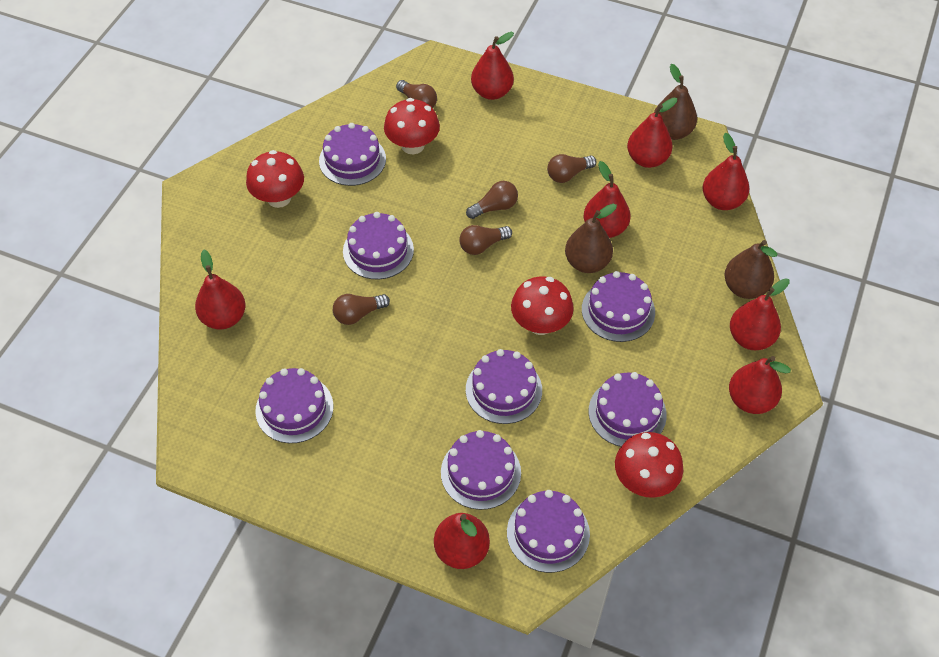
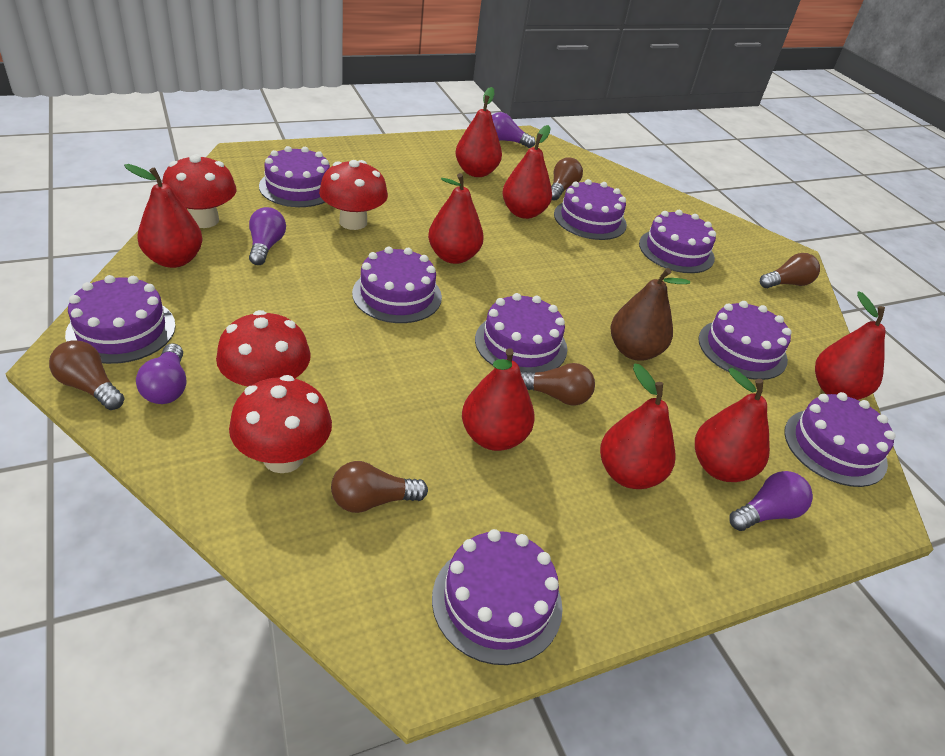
brown pear: [565,204,617,273] [654,64,697,140] [725,240,778,299] = 3 -> [611,268,690,360] = 1
purple cake: [255,368,333,443] [319,123,386,186] [343,212,414,279] [441,430,521,510] [466,349,542,424] [507,490,590,573] [582,271,655,342] [589,372,667,447] = 8 -> [65,275,176,364] [259,146,330,207] [352,247,442,323] [432,529,563,665] [475,293,567,373] [554,179,627,240] [639,210,716,273] [699,301,792,380] [784,392,895,487] = 9
purple light bulb: none = 0 -> [136,343,186,404] [249,207,286,265] [492,112,535,148] [729,471,813,531] = 4

